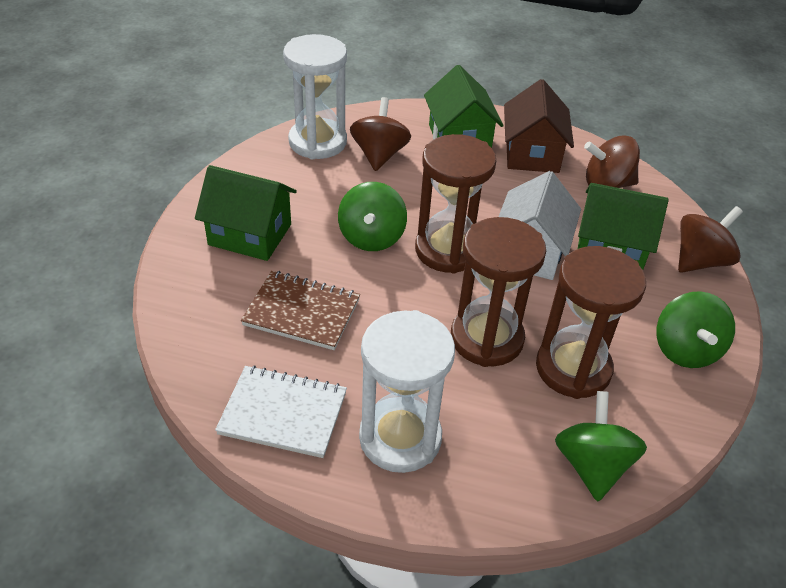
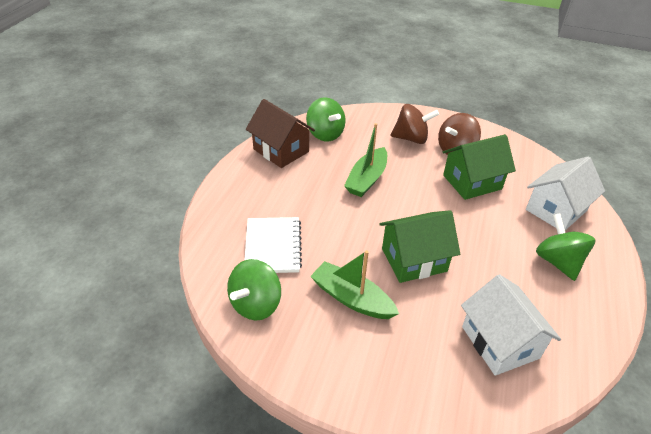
brown hourglass: [415,134,496,273] [451,217,546,367] [536,246,646,399] = 3 -> none = 0
brown notebook: [241,271,360,350] = 1 -> none = 0
brown spinning top: [350,97,411,171] [584,135,640,188] [678,206,743,273] = 3 -> [391,104,439,144] [438,113,481,155] = 2
green boat: none = 0 -> [310,250,399,319] [344,123,387,197] = 2
green house: [195,165,297,261] [424,65,504,148] [578,183,669,270] = 3 -> [379,210,460,283] [443,134,516,200] = 2
white hourglass: [283,34,347,159] [359,310,455,473] = 2 -> none = 0
white house: [498,171,581,280] = 1 -> [461,274,561,376] [526,156,605,230] = 2

